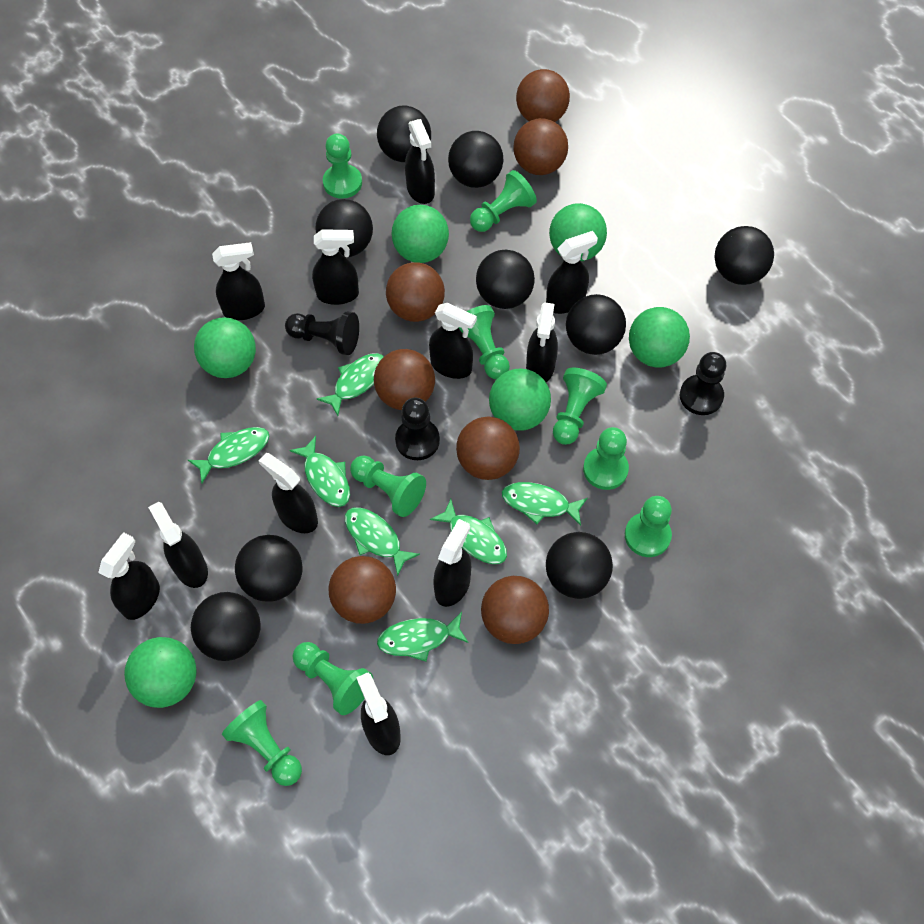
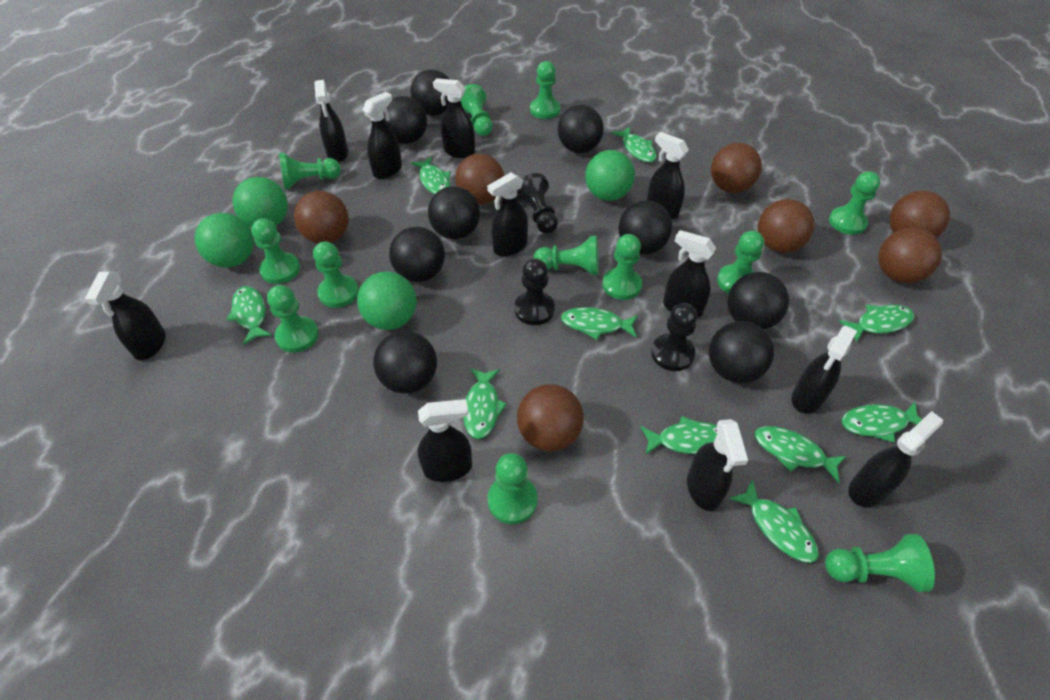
green ball: [124,637,196,708] [194,317,256,378] [391,205,449,263] [489,368,551,431] [549,203,607,261] [629,307,690,367] = 6 -> [194,213,254,267] [232,177,288,227] [357,271,417,330] [585,150,635,201] = 4
green fish: [188,427,269,483] [289,436,350,507] [317,353,384,416] [345,507,420,576] [377,612,469,661] [430,499,507,564] [502,482,588,526] = 7 -> [227,286,272,345] [411,156,451,195] [463,368,507,439] [561,307,638,340] [611,127,657,162] [640,416,717,455] [729,479,819,563] [755,426,846,483] [839,305,914,342] [841,402,922,443] = 10
green pawn: [222,700,302,786] [292,642,373,715] [323,134,362,199] [350,455,426,517] [459,305,510,379] [470,170,537,232] [553,368,607,445] [583,427,629,490] [625,496,672,557] = 9 -> [251,218,300,284] [267,285,319,353] [279,153,341,189] [313,242,359,308] [461,84,493,136] [488,453,537,524] [530,61,560,119] [533,236,599,275] [602,234,642,300] [717,231,764,294] [825,534,935,592] [829,171,880,235] = 12

